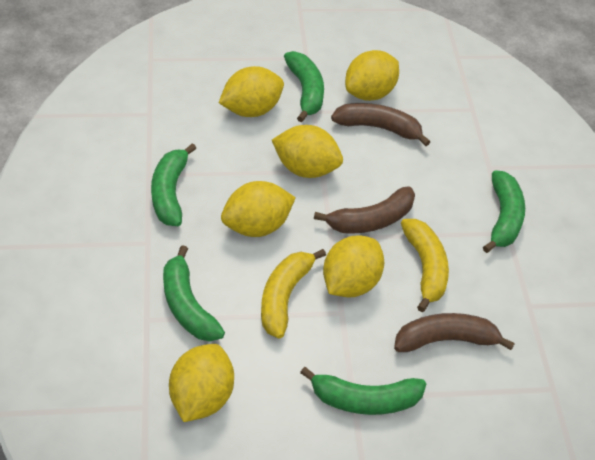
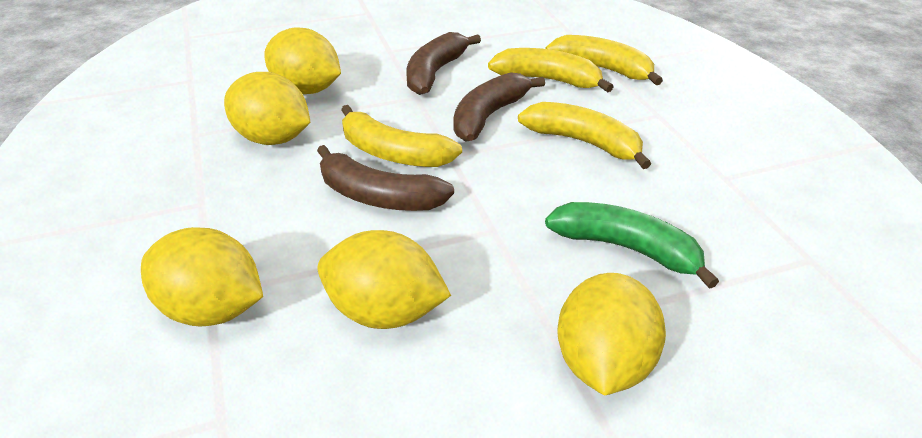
green banana: [151,143,196,226] [163,245,225,341] [284,51,324,122] [300,367,426,415] [483,170,525,253] = 5 -> [545,202,719,289] = 1
yellow banana: [261,249,326,339] [401,219,449,312] = 2 -> [341,105,462,167] [488,48,614,92] [518,102,651,169] [546,35,663,85] = 4
yellow lemon: [169,344,234,422] [219,66,284,117] [221,181,296,237] [272,125,343,178] [323,235,384,297] [345,50,399,101] = 6 -> [141,227,263,326] [224,72,310,145] [265,28,341,94] [317,230,451,329] [557,273,666,396] = 5

